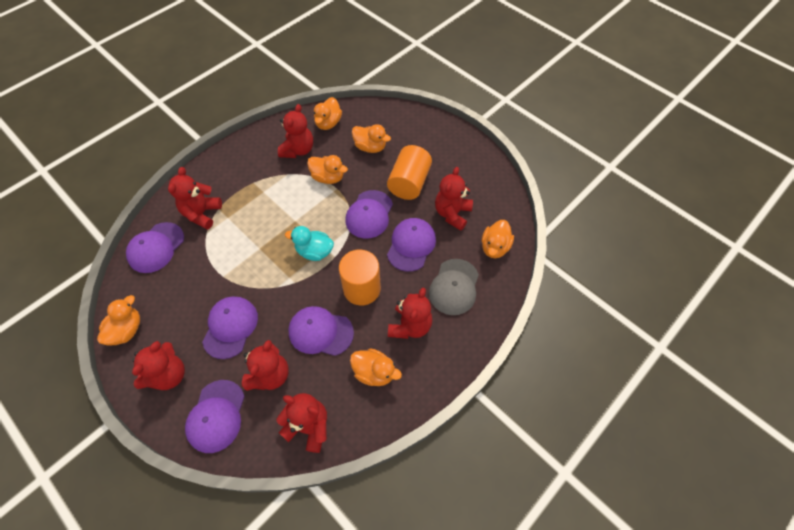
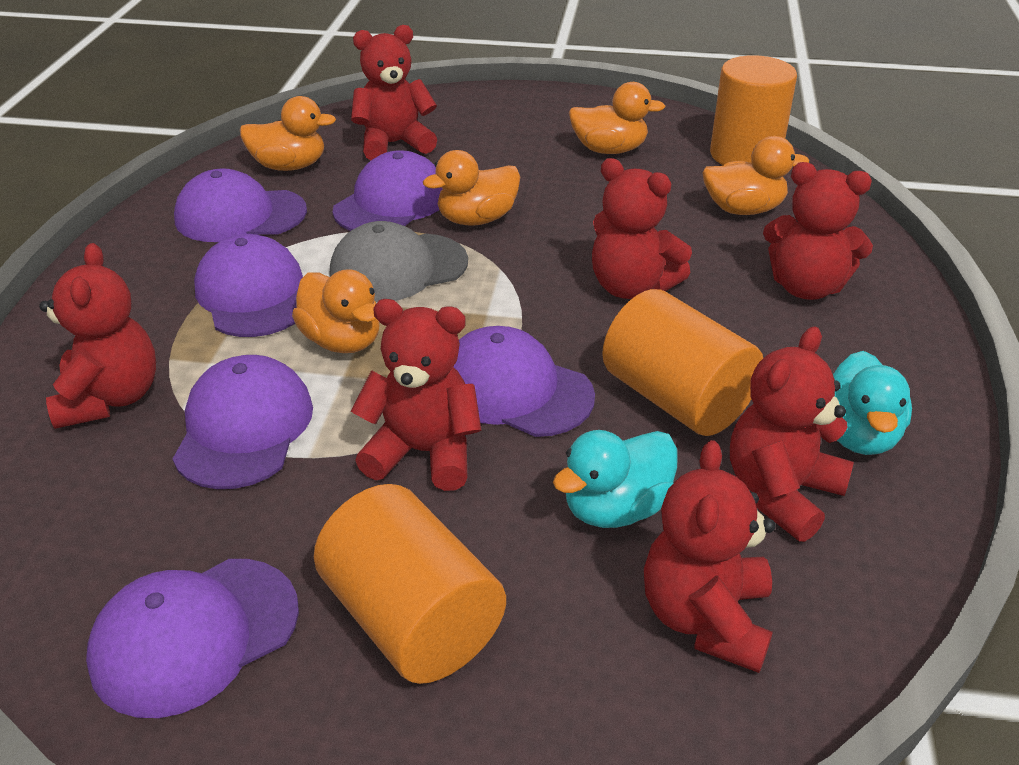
orange cylinder: [339,249,381,306] [387,145,432,200] = 2 -> [314,484,506,684] [602,289,763,436] [710,55,797,165] = 3
orange duck: [97,295,140,346] [307,155,348,184] [314,97,342,130] [350,348,402,386] [352,124,391,153] [482,220,514,258] = 6 -> [240,96,336,171] [292,269,380,353] [423,150,520,226] [569,82,666,154] [703,136,809,215] = 5
turquoise duck: [285,226,334,261] = 1 -> [553,430,677,528] [833,351,912,455] = 2

